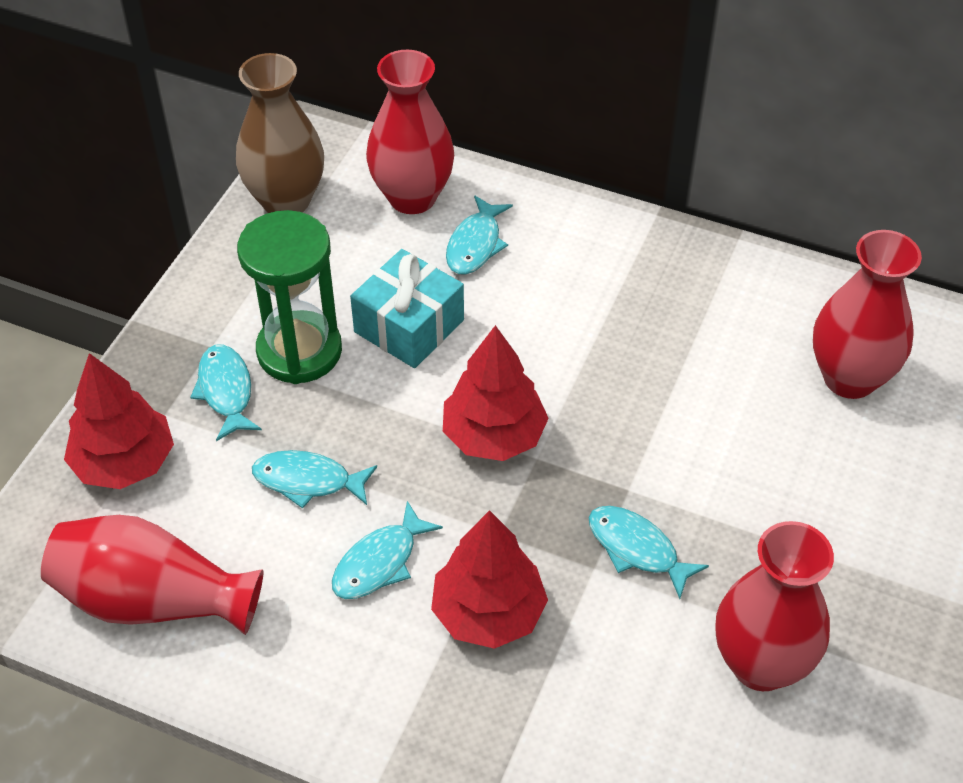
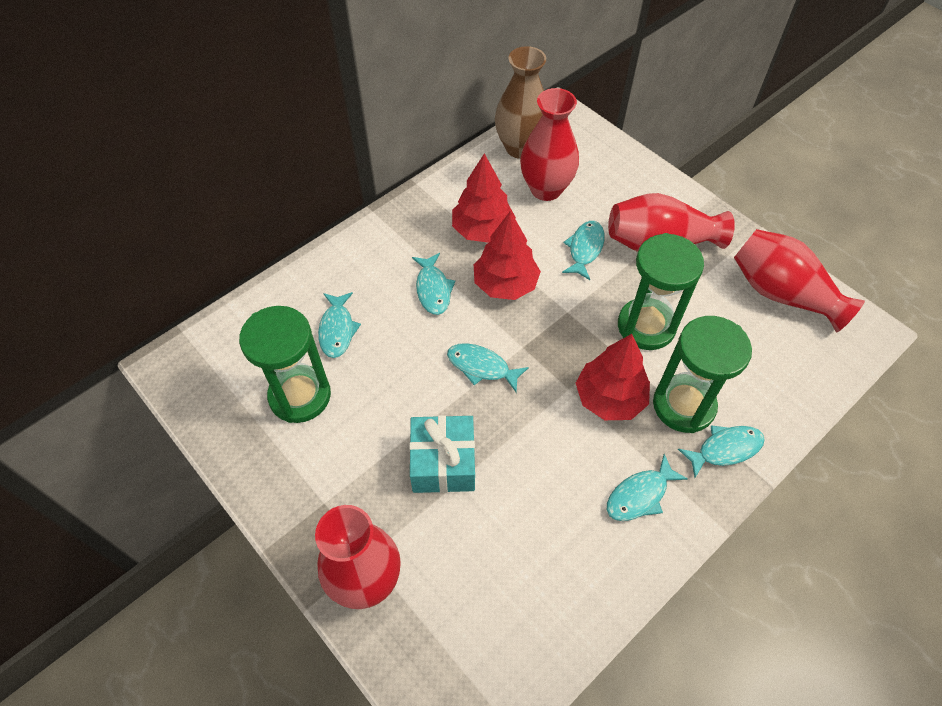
green hourglass: [237,210,342,384] = 1 -> [239,306,331,423] [618,233,704,350] [653,316,752,433] = 3
turquoise fish: [190,345,262,441] [252,450,377,509] [332,501,443,599] [446,195,513,275] [589,506,709,599] = 5 -> [318,292,361,358] [412,253,456,315] [447,343,529,392] [562,221,605,280] [607,454,688,521] [678,425,765,478] = 6

